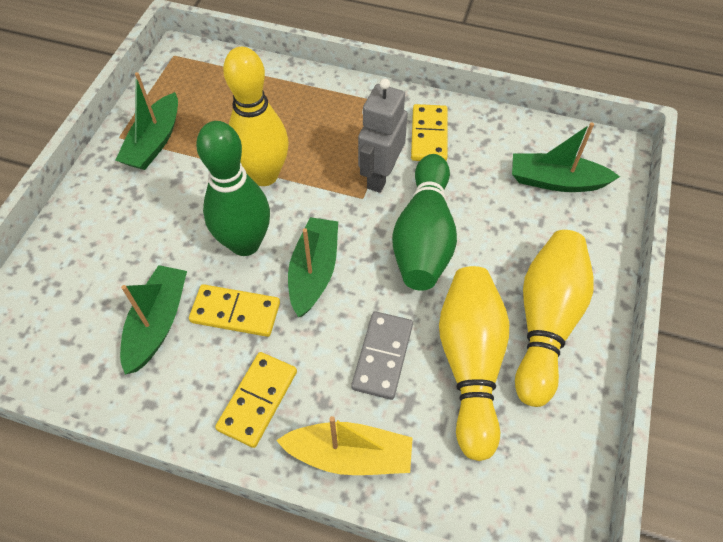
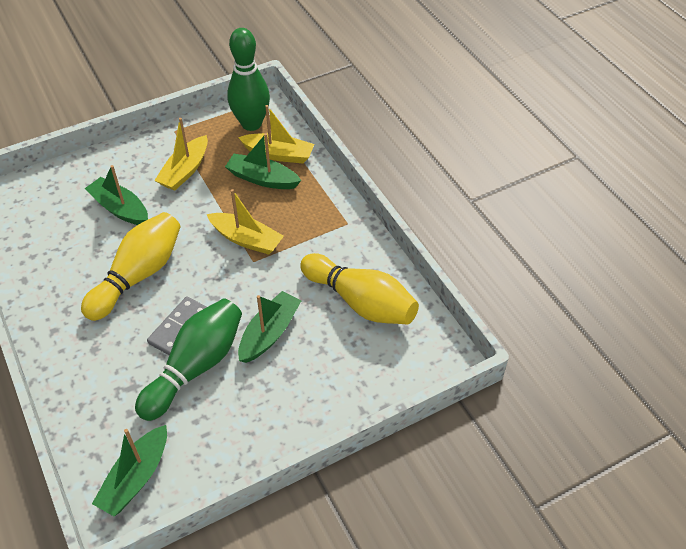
grey robot: [358,78,408,193] = 1 -> none = 0
yellow boat: [276,416,413,475] = 1 -> [154,118,208,191] [207,189,284,255] [238,105,314,164] = 3
yellow bowling pin: [223,47,289,186] [439,266,509,461] [515,230,594,407] = 3 -> [81,212,181,321] [300,253,419,325] = 2
yellow domino: [189,284,280,337] [215,352,297,448] [411,104,448,161] = 3 -> none = 0

